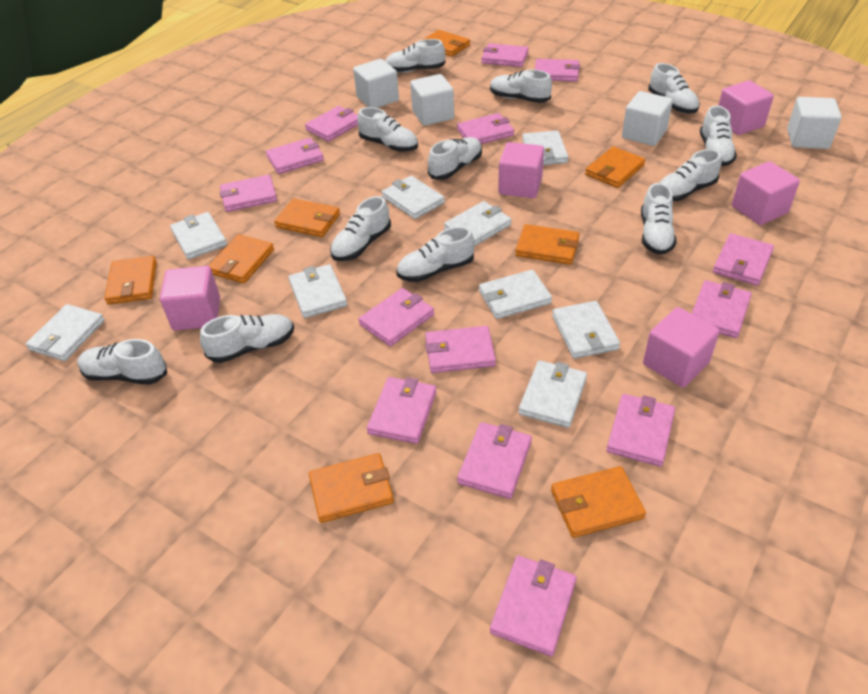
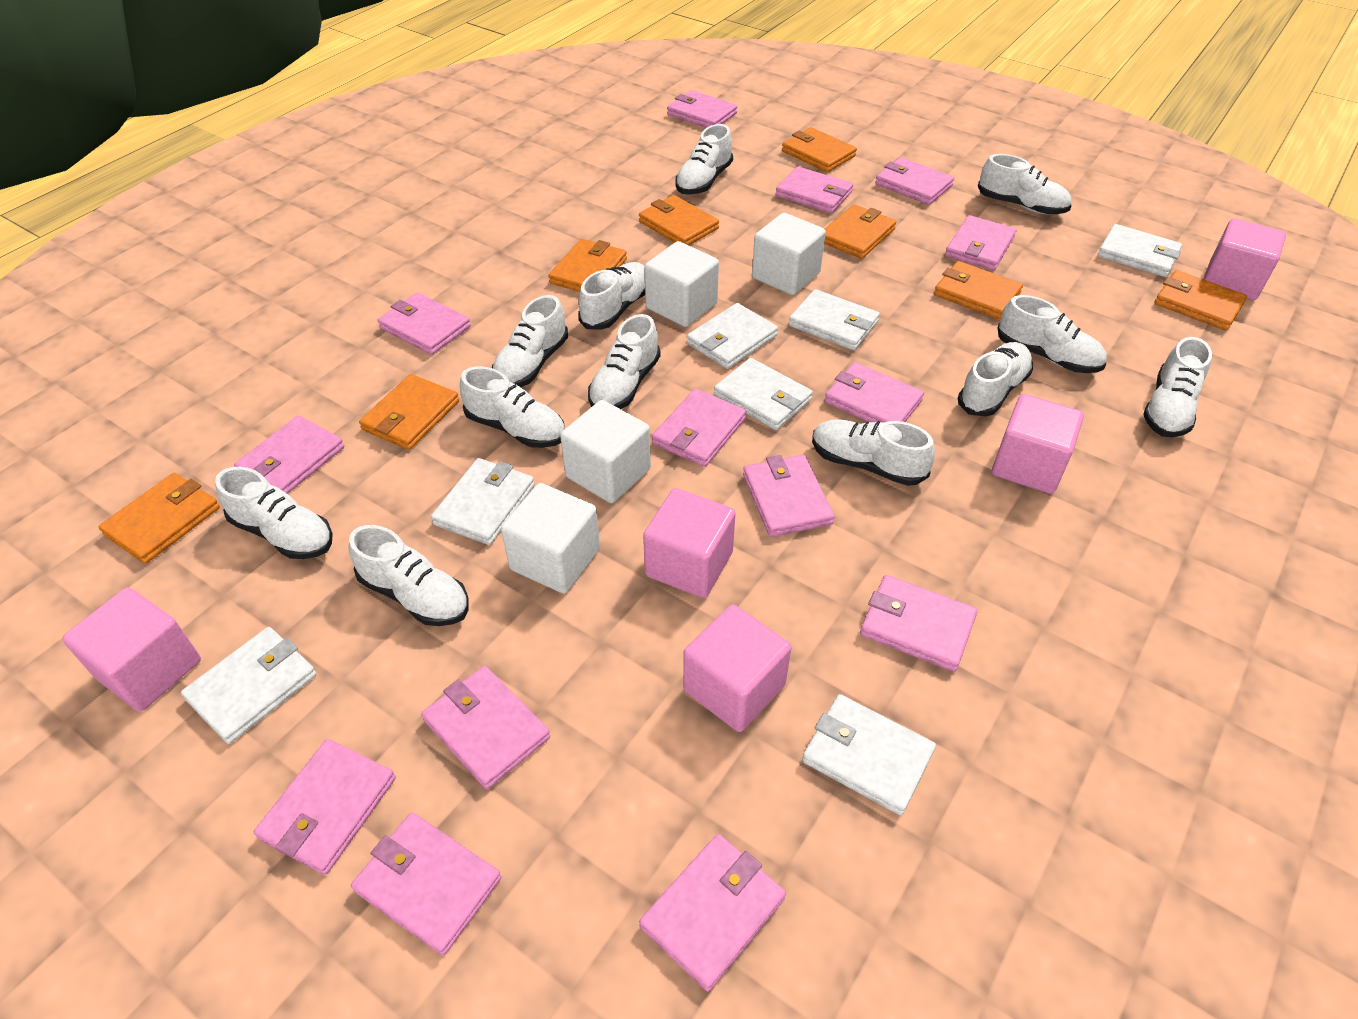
white wallet: [26,304,105,361] [170,212,227,260] [288,264,347,318] [382,176,445,219] [444,201,512,246] [479,270,552,319] [518,360,587,428] [522,130,569,165] [552,301,620,359] = 9 -> [181,627,317,744] [431,458,535,545] [687,303,778,369] [714,358,813,430] [789,289,880,350] [802,694,936,815] [1098,224,1182,277] = 7

